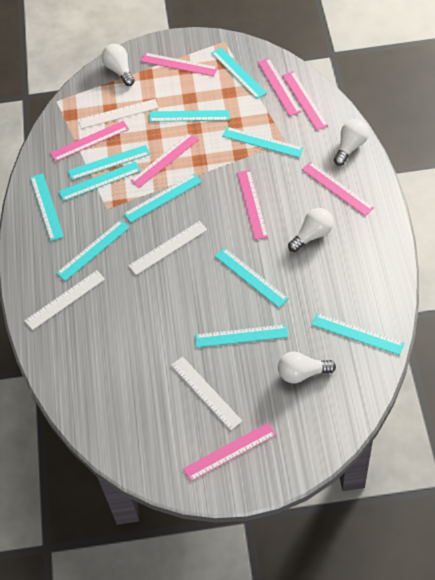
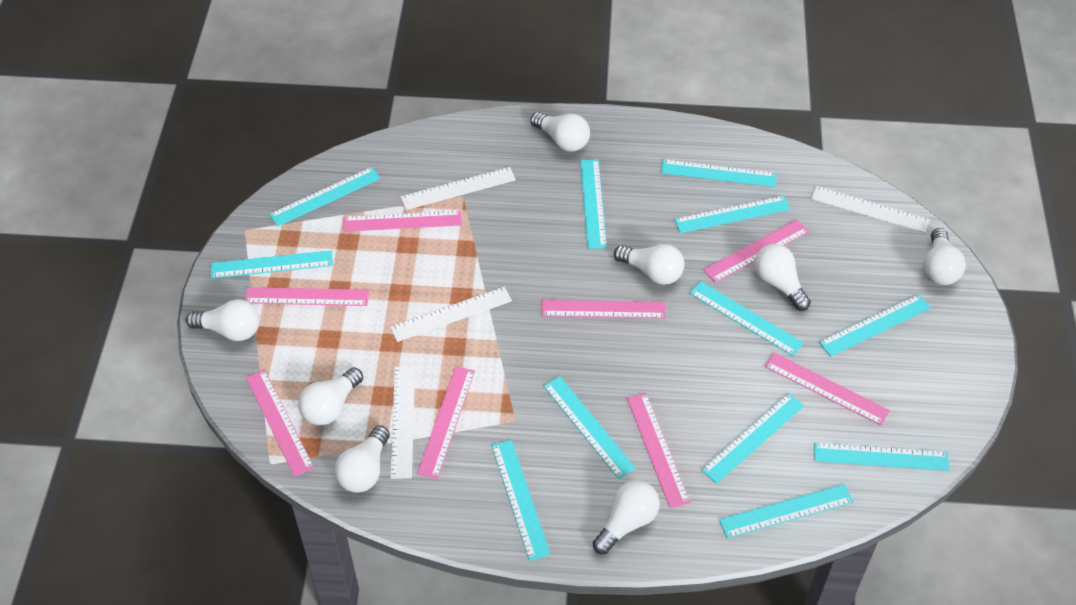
turquoise ruler: [30,173,64,241] [56,220,130,281] [59,162,141,201] [68,145,150,180] [124,173,202,223] [149,110,230,122] [195,324,288,348] [211,47,267,99] [215,248,289,308] [222,127,304,158] [311,313,404,355] = 11 -> [211,250,333,279] [269,167,381,226] [491,440,551,561] [543,376,636,479] [580,159,607,249] [661,159,777,187] [674,196,791,233] [689,281,804,356] [701,393,804,484] [719,484,854,539] [814,443,949,471] [819,294,931,357] = 12
white light bulb: [102,44,135,86] [278,352,336,383] [288,208,334,252] [334,119,369,166] = 4 -> [186,299,260,341] [298,368,363,426] [335,425,390,493] [530,112,590,152] [593,480,660,554] [614,244,684,285] [754,244,811,311] [923,228,966,285] = 8

